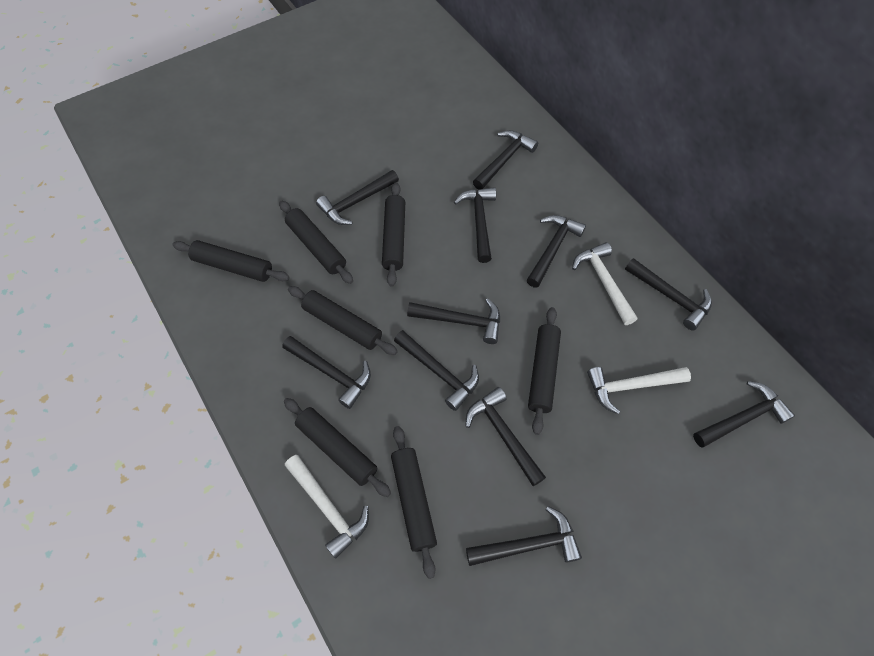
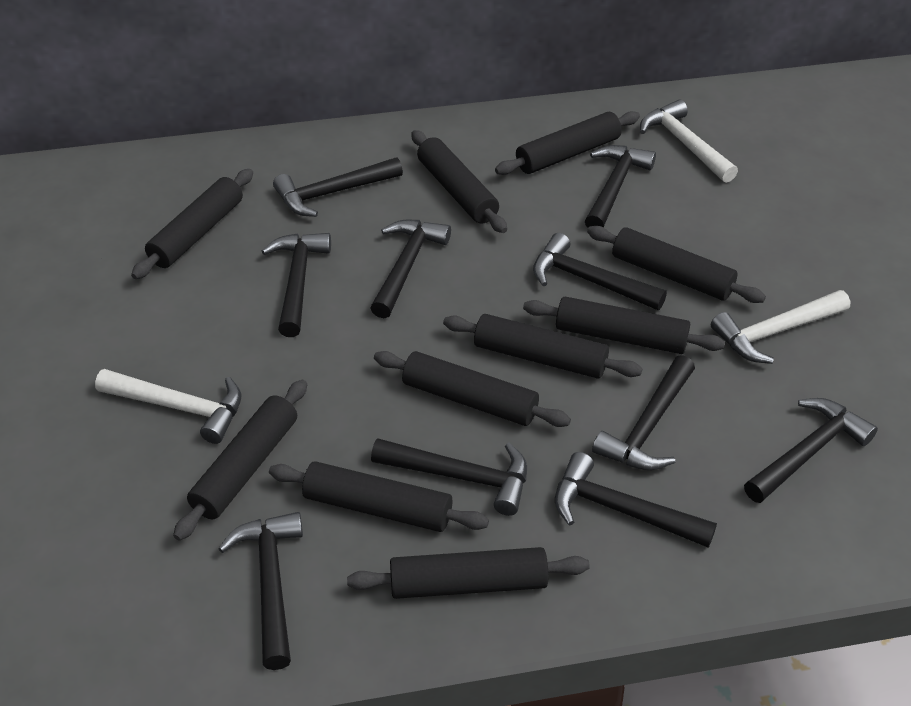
black hammer: [282,336,371,409] [316,170,399,225] [394,330,479,411] [407,298,500,344] [454,187,496,263] [465,387,546,486] [466,506,582,566] [473,130,538,189] [527,215,586,288] [625,258,712,330] [693,381,795,447] = 11 -> [218,512,303,670] [262,233,331,337] [273,157,403,217] [371,220,451,318] [371,439,527,516] [533,233,667,310] [555,452,717,548] [585,145,656,228] [592,355,695,471] [744,398,878,503] = 10
black rolling pin: [173,240,290,282] [279,201,353,284] [284,398,391,497] [288,286,398,355] [382,182,405,287] [391,426,437,579] [528,307,561,435] = 7 -> [131,169,253,279] [173,380,307,540] [269,461,489,532] [347,547,590,599] [374,351,571,427] [411,130,507,233] [443,314,643,379] [495,111,640,175] [523,297,725,354] [587,226,766,303] = 10

